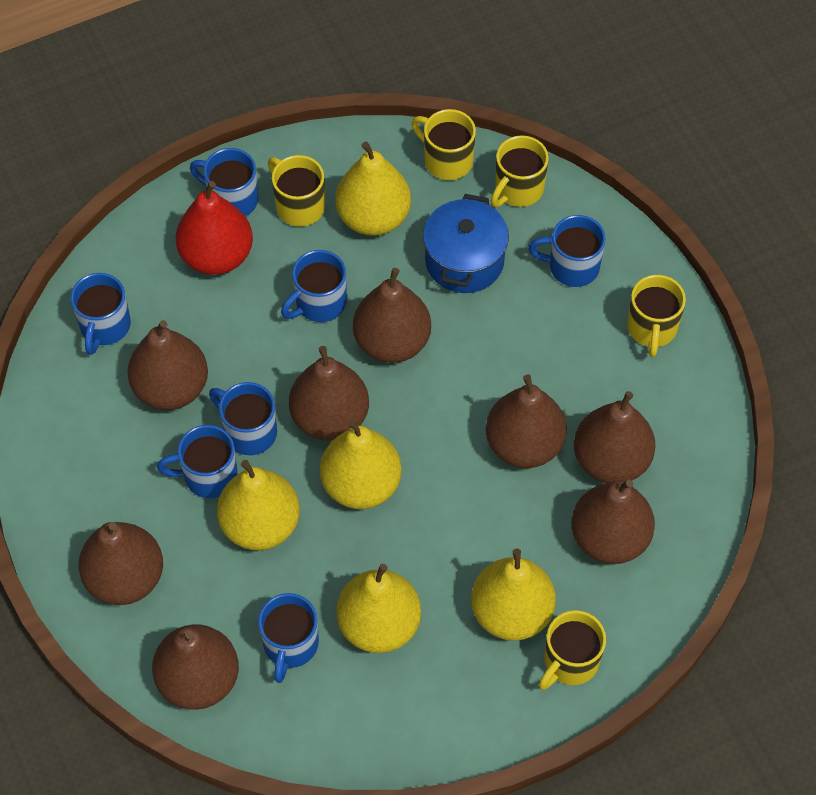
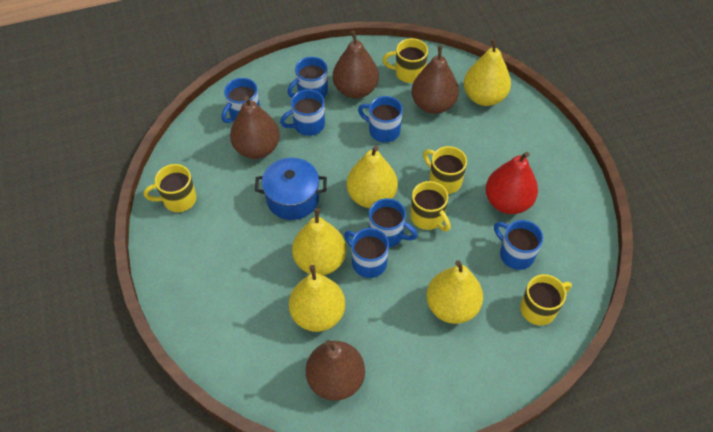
brown pear: [79,522,163,605] [127,320,208,410] [152,624,239,710] [289,346,369,441] [353,268,431,363] [486,374,567,468] [571,479,655,564] [574,391,655,483] = 8 -> [230,96,280,159] [306,340,365,401] [333,31,379,99] [411,45,459,114] = 4

